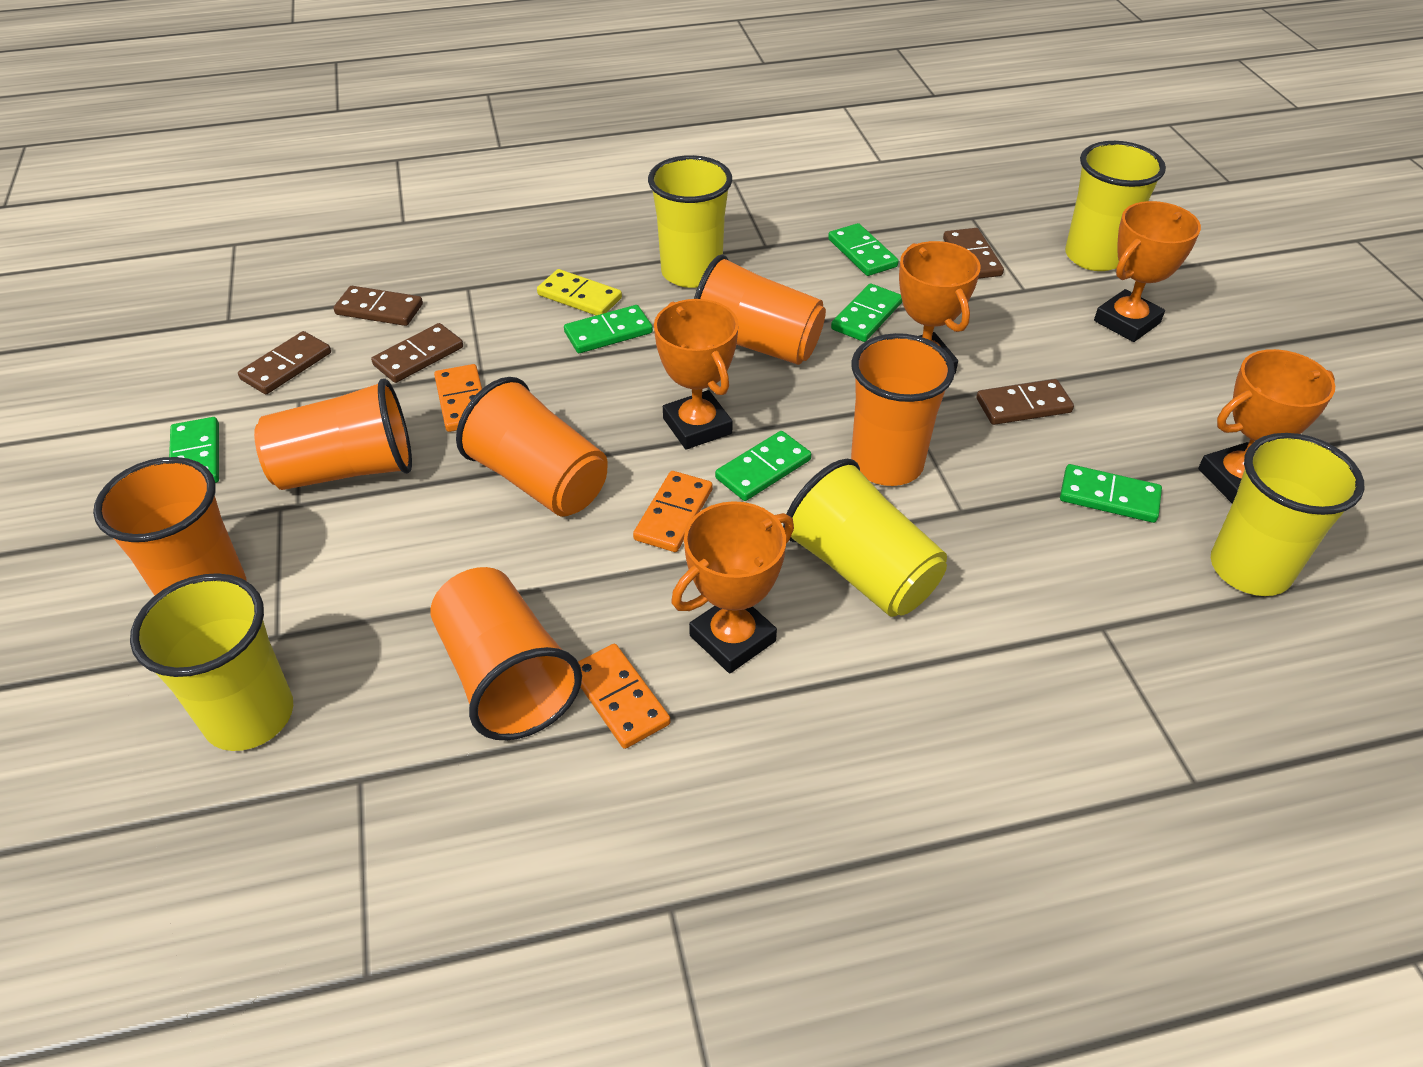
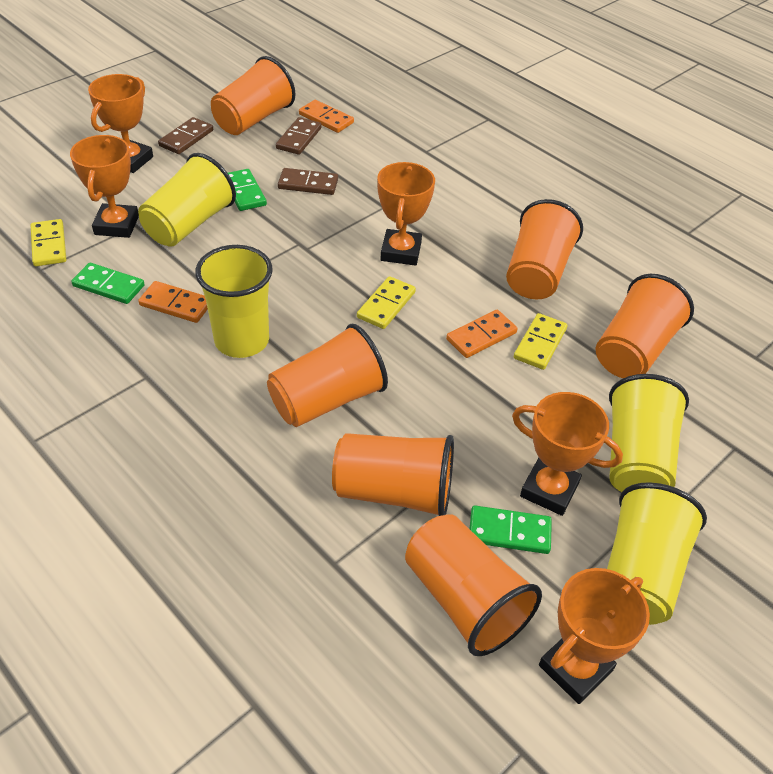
brown domino: [238,331,331,394] [333,286,423,326] [371,323,463,383] [943,228,1004,279] [976,379,1074,425] = 5 -> [158,117,213,154] [276,117,322,155] [278,168,338,195] = 3
green domino: [169,417,219,483] [564,305,653,353] [715,431,811,501] [828,223,899,276] [831,283,902,342] [1060,464,1162,523] = 6 -> [71,263,145,304] [228,169,267,211] [469,506,552,554] = 3
yellow cup: [130,573,293,751] [648,155,732,288] [783,459,947,617] [1065,141,1166,271] [1211,433,1364,596] = 5 -> [138,153,236,247] [195,245,273,358] [607,482,707,625] [609,374,689,492] = 4
yellow domino: [537,269,622,315] = 1 -> [31,219,66,266] [357,276,416,329] [514,313,567,370] = 3

